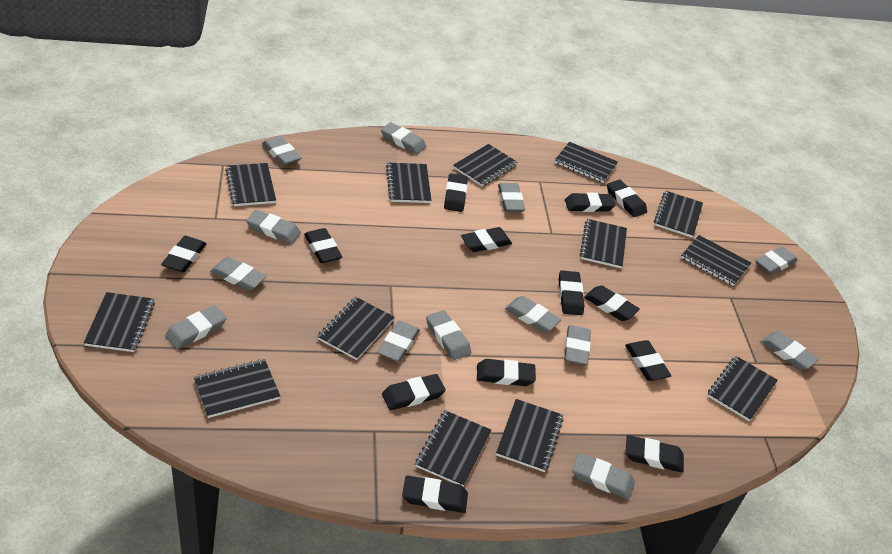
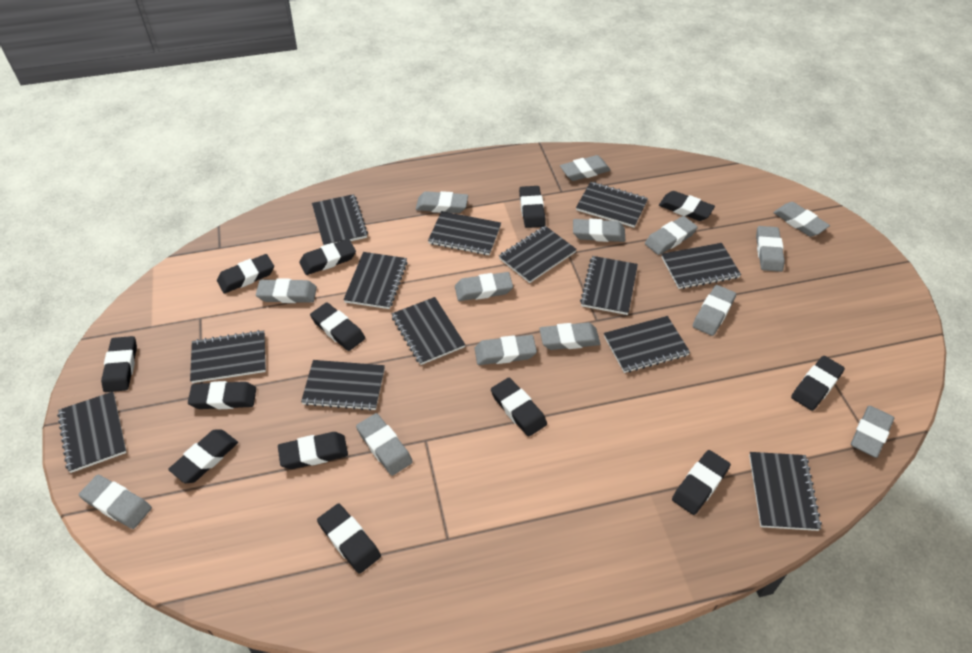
grey eraser: [165,305,227,349] [210,257,267,291] [246,210,301,244] [262,136,301,166] [377,321,420,362] [381,122,426,154] [426,310,471,360] [498,183,525,212] [505,296,561,333] [564,325,591,365] [572,453,635,499] [755,246,797,275] [761,331,819,370] = 13 -> [79,475,152,529] [256,278,317,303] [356,413,413,476] [416,191,468,213] [455,272,513,301] [475,335,537,365] [539,323,600,350] [560,155,611,181] [573,219,625,242] [645,216,698,255] [693,285,736,336] [756,226,785,272] [773,202,830,237] [851,406,894,458] = 14

